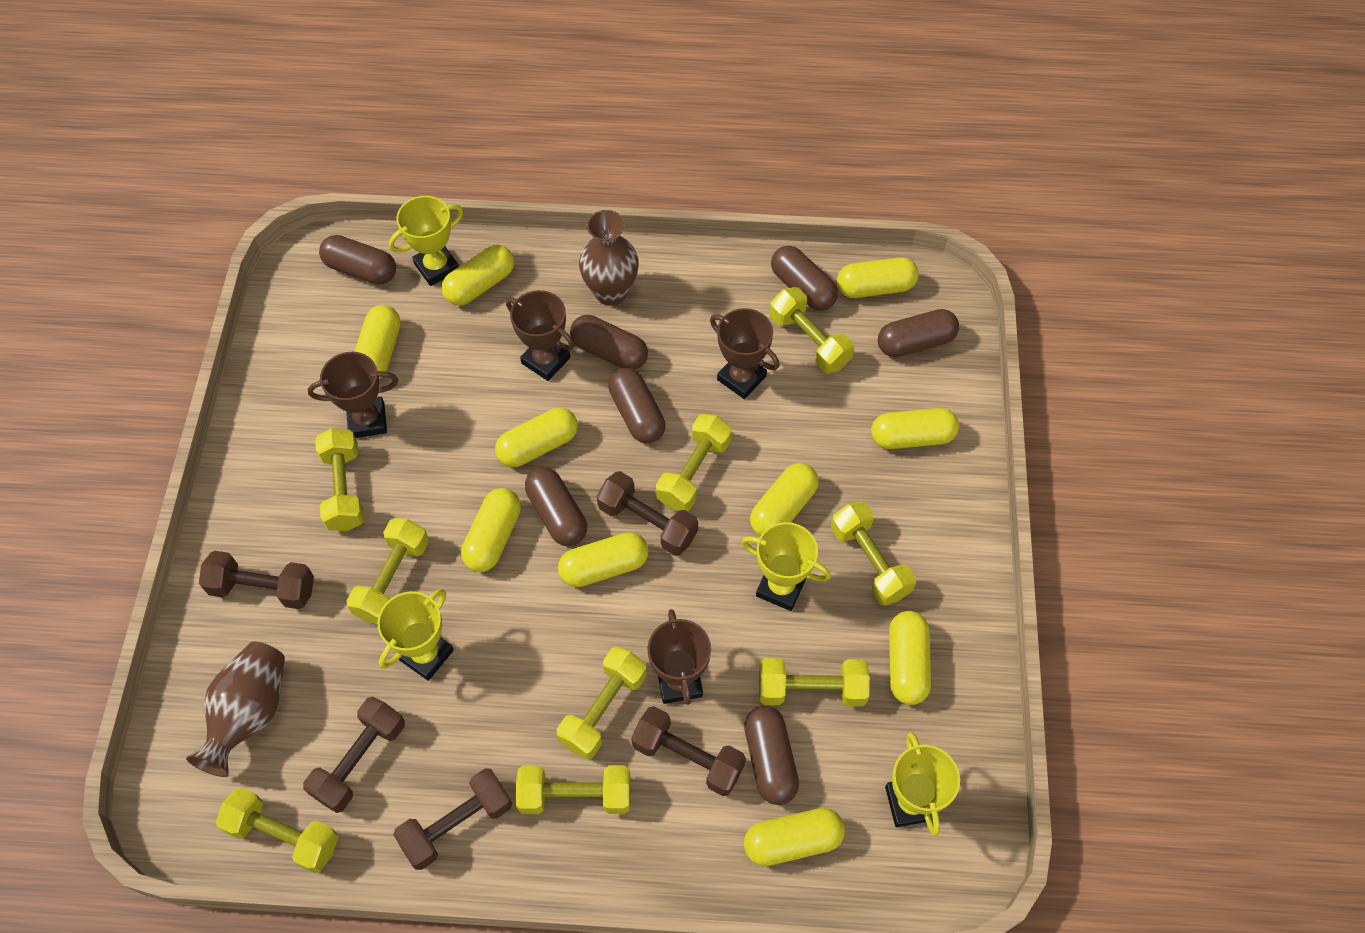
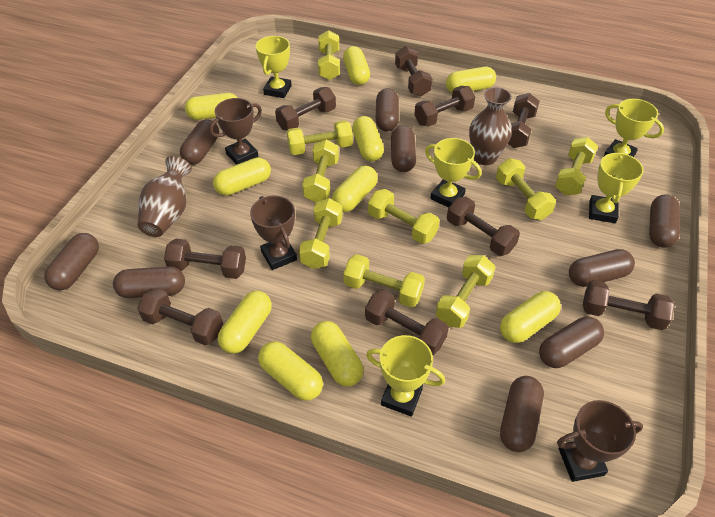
brown capsule: [319,235,396,285] [525,467,587,546] [570,315,648,370] [608,367,666,444] [744,706,799,805] [771,246,838,311] [878,309,959,357] = 7 -> [44,233,99,290] [113,266,185,298] [180,119,219,165] [376,88,399,132] [391,125,416,172] [500,376,544,452] [539,317,604,368] [569,249,635,287] [649,194,680,248] = 9
brown dumbbell: [199,551,314,609] [303,697,405,813] [393,768,512,870] [597,471,698,556] [631,706,746,796] = 5 -> [137,288,223,345] [164,238,246,279] [275,87,336,131] [365,289,449,355] [395,46,432,97] [414,86,475,126] [447,197,520,256] [508,93,540,148] [583,280,675,330] = 9
brown trophy: [308,352,398,438] [506,290,574,381] [647,609,711,705] [710,308,780,399] = 4 -> [209,98,262,165] [250,195,297,270] [557,400,643,482] = 3
yellow trophy: [377,589,454,681] [389,196,463,286] [741,522,831,611] [885,732,960,836] = 4 -> [256,36,292,98] [366,335,445,417] [425,138,481,208] [589,152,644,223] [603,99,664,157] = 5

